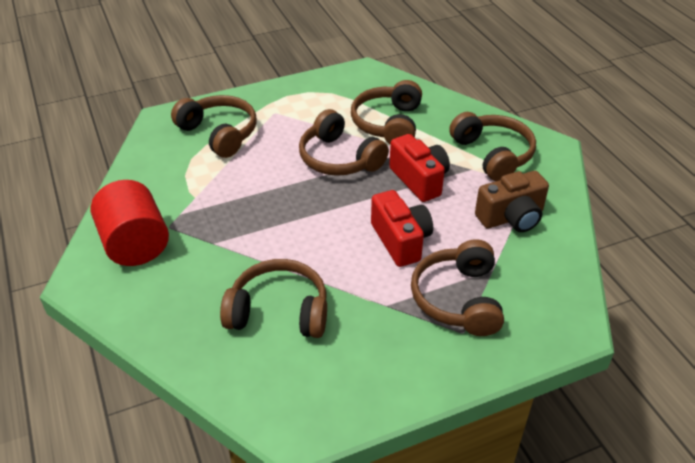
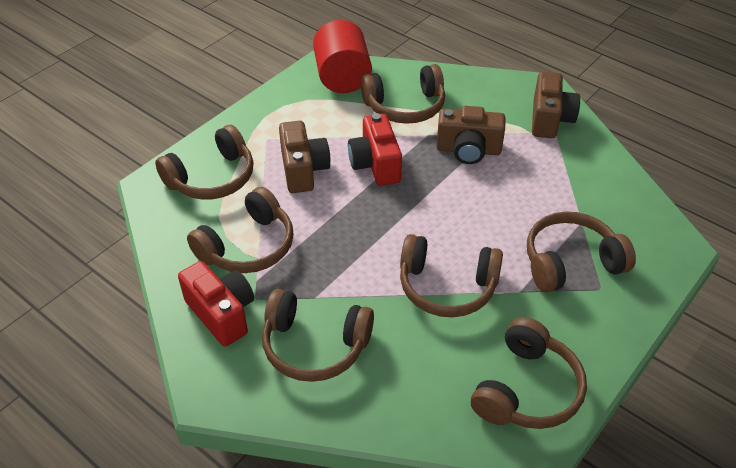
brown camera: [475,171,549,232] = 1 -> [279,121,330,193] [436,106,505,164] [532,71,580,138] = 3
brown headphones: [171,95,257,158] [220,259,327,338] [299,109,389,176] [351,80,422,144] [411,239,504,336] [449,112,536,181] = 6 -> [155,125,253,200] [187,187,294,273] [262,289,374,382] [361,64,445,124] [400,234,503,317] [471,317,587,429] [527,211,636,293] = 7

